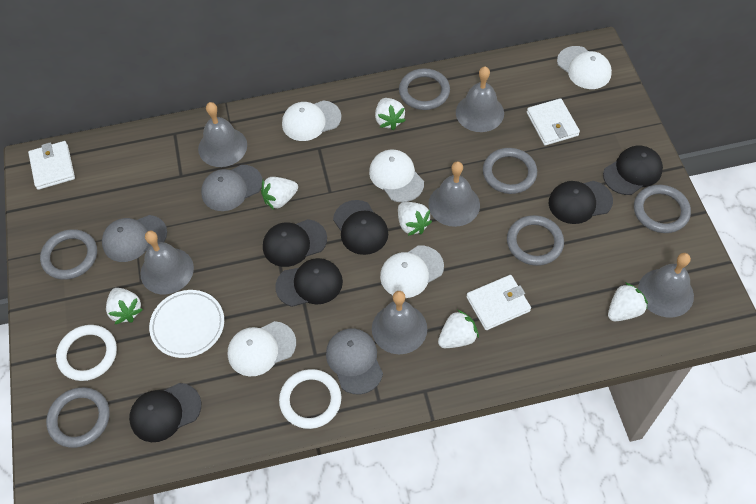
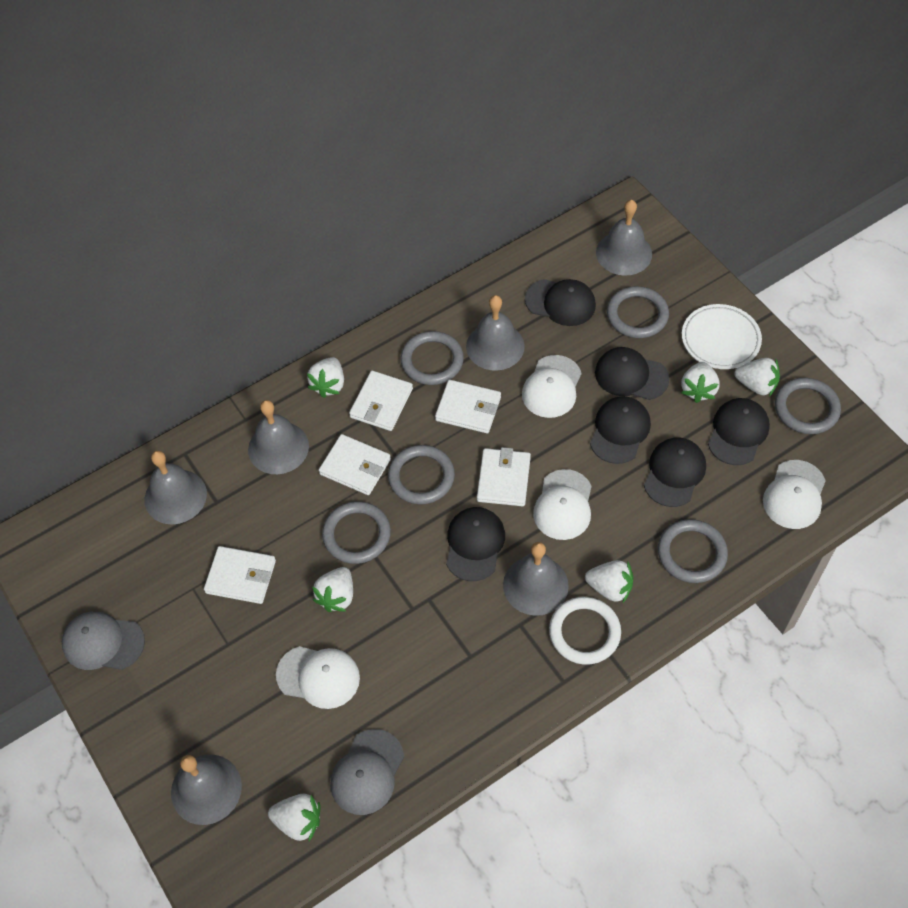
grey cap: [102,215,167,262] [201,165,262,211] [326,328,383,394] = 3 -> [62,612,145,670] [330,729,404,815] = 2
white cap: [228,321,296,376] [282,100,341,141] [369,150,424,202] [380,245,444,298] [557,46,612,89] = 5 -> [276,646,360,709] [522,355,582,418] [533,469,592,540] [763,460,826,529] = 4
white ring: [56,325,117,381] [279,369,341,429] = 2 -> [549,597,621,665] = 1
white wallet: [28,141,75,190] [466,275,531,330] [527,98,580,146] = 3 -> [204,546,276,604] [319,434,391,495] [349,371,413,431] [435,380,501,433] [477,447,531,506] = 5

